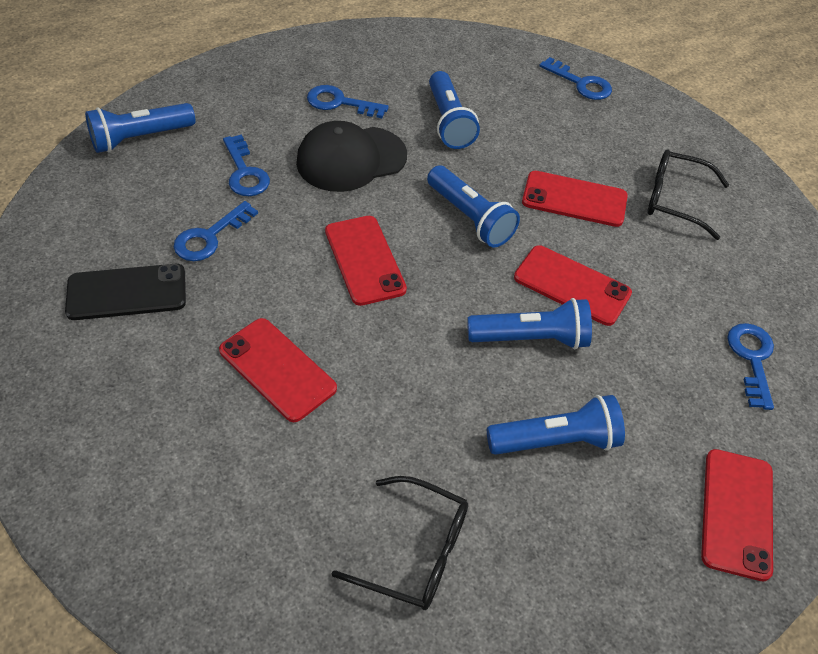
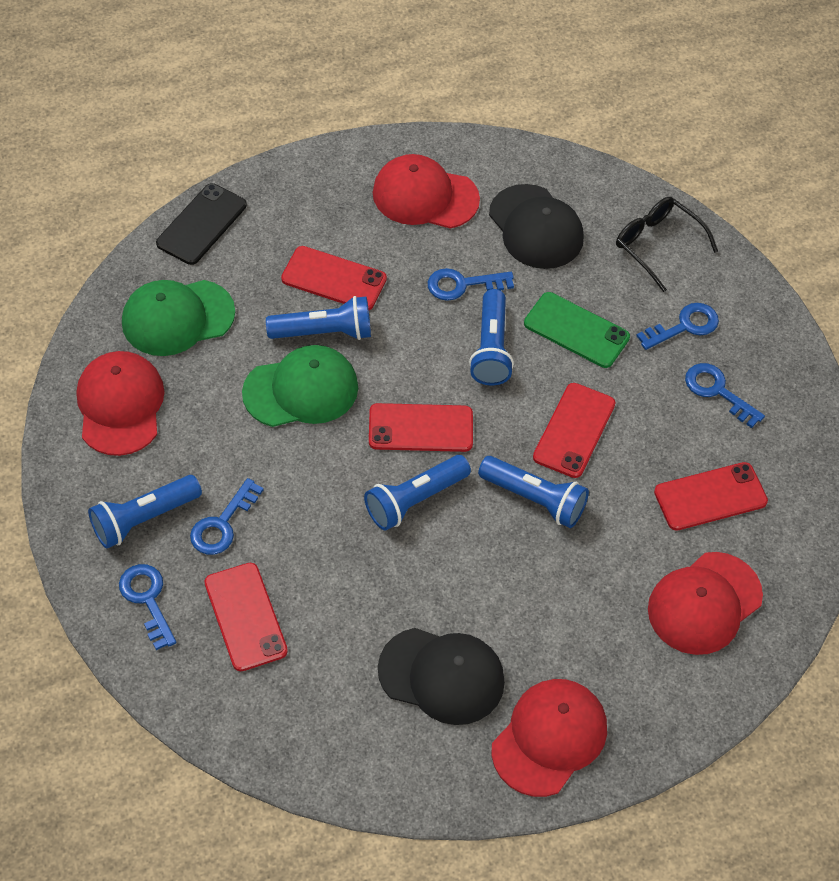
black cap: [296,121,407,192] = 1 -> [378,628,505,725] [489,184,584,269] = 2
black glasses: [331,476,468,610] [647,149,729,240] = 2 -> [616,197,718,292] = 1
green cap: none = 0 -> [122,280,235,356] [242,345,358,427] = 2
green phone: none = 0 -> [524,292,630,368] = 1
red cap: none = 0 -> [77,351,165,456] [373,154,480,229] [491,679,607,797] [648,552,763,655] = 4

